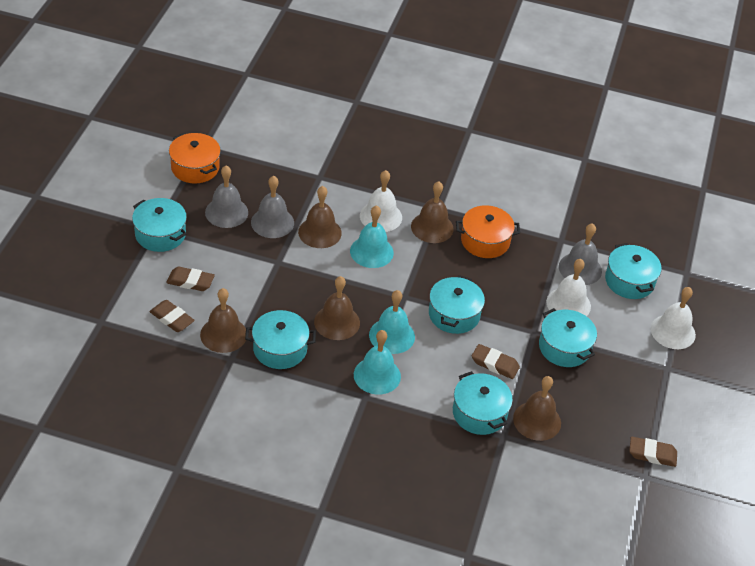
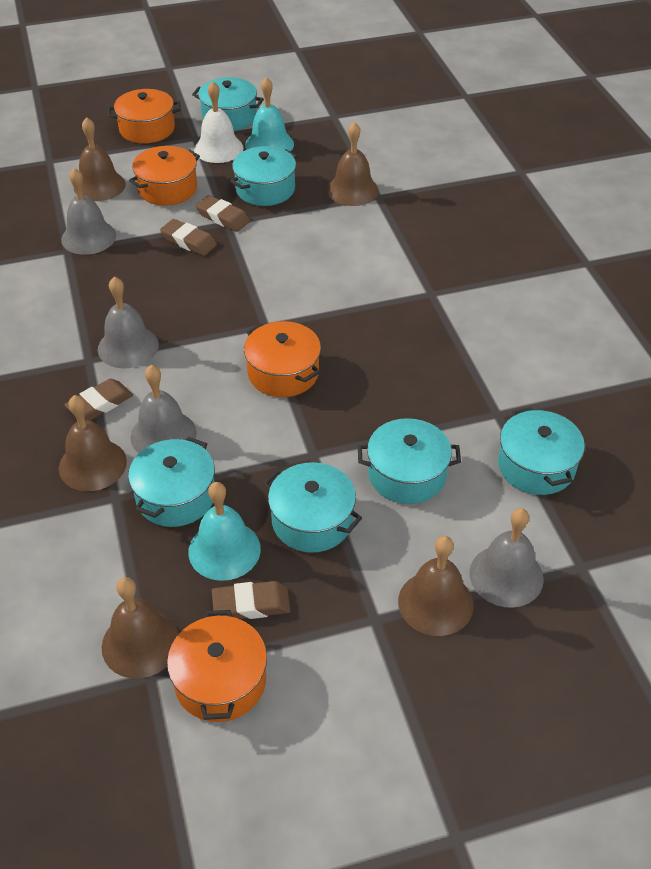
grey bell: [205,166,248,228] [251,176,294,238] [559,223,602,285] = 3 -> [61,168,116,255] [98,276,159,368] [130,365,197,453] [469,508,544,608] = 4
orange pot: [169,133,221,184] [456,205,520,258] = 2 -> [108,89,181,144] [129,146,200,206] [167,610,267,722] [244,321,321,397] = 4
turquoise bell: [350,205,394,268] [354,330,401,395] [369,290,415,354] = 3 -> [188,482,261,581] [245,77,294,152] = 2
white bell: [360,170,402,232] [547,259,591,316] [651,287,696,349] = 3 -> [194,81,244,163] = 1

